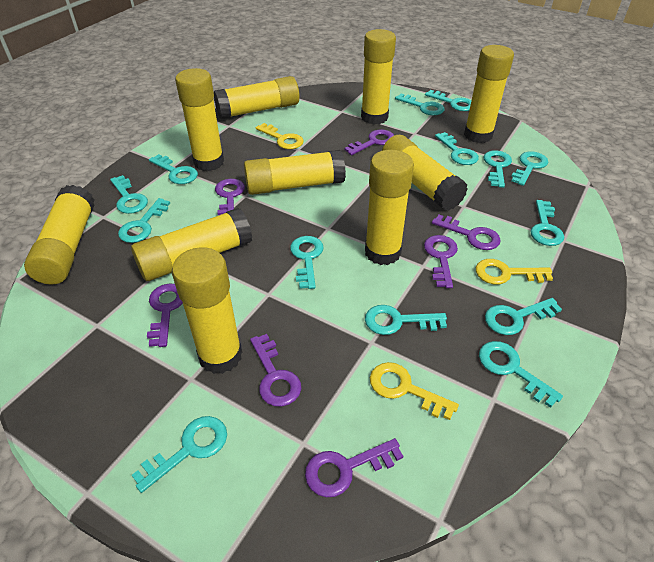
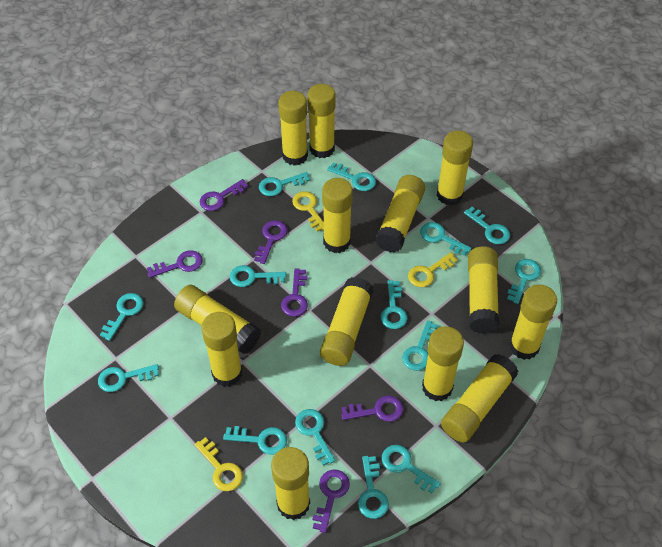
purple key: [147,284,183,347] [215,179,245,215] [250,334,301,407] [305,438,403,497] [344,130,394,155] [424,235,458,288] [432,215,501,250] = 7 -> [147,250,203,278] [200,179,248,211] [254,220,287,264] [281,268,308,317] [312,470,350,533] [341,396,403,422] = 6
yellow glue stick: [24,185,95,285] [131,208,252,281] [172,247,242,374] [175,68,224,171] [214,76,299,119] [244,150,346,195] [361,29,396,125] [365,150,414,265] [382,135,468,211] [464,45,514,143] = 10 -> [174,285,261,354] [201,312,242,387] [271,447,310,520] [278,91,308,166] [307,84,336,158] [320,277,374,366] [322,178,353,253] [375,175,425,253] [422,326,464,401] [437,130,473,206] [441,354,518,442] [468,246,500,334] [509,284,557,360] = 13

